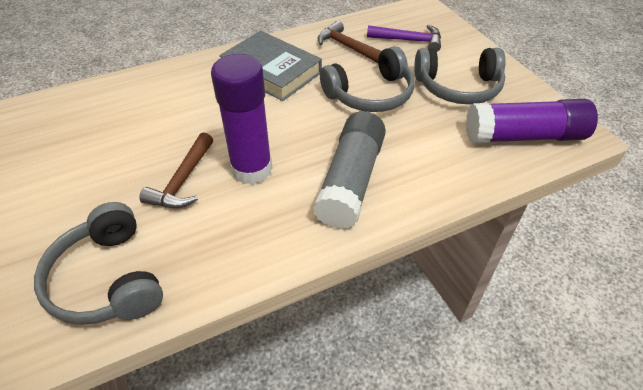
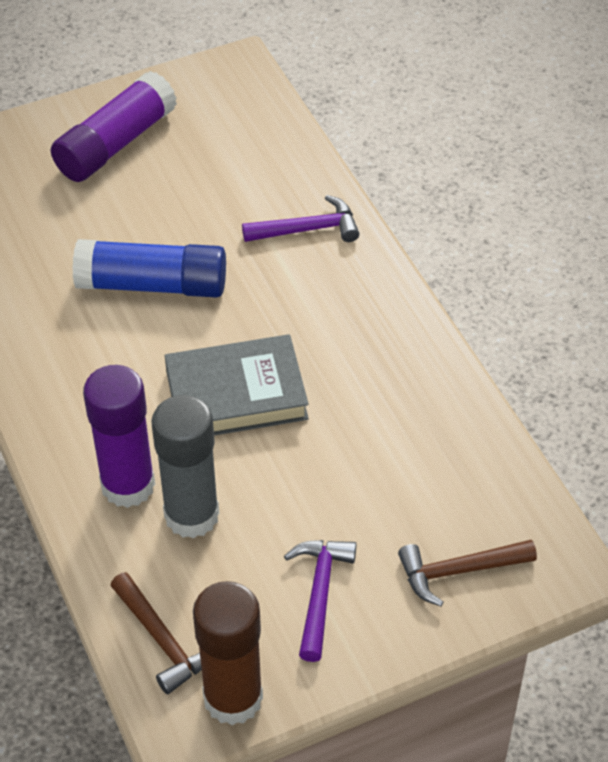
blue glue stick: none = 0 -> [72,239,226,298] = 1
brown glue stick: none = 0 -> [193,581,263,725] = 1
grey headphones: [34,202,163,325] [320,46,415,112] [414,48,506,104] = 3 -> none = 0
purple hammer: [367,25,441,52] = 1 -> [242,195,359,242] [284,540,357,662] = 2

